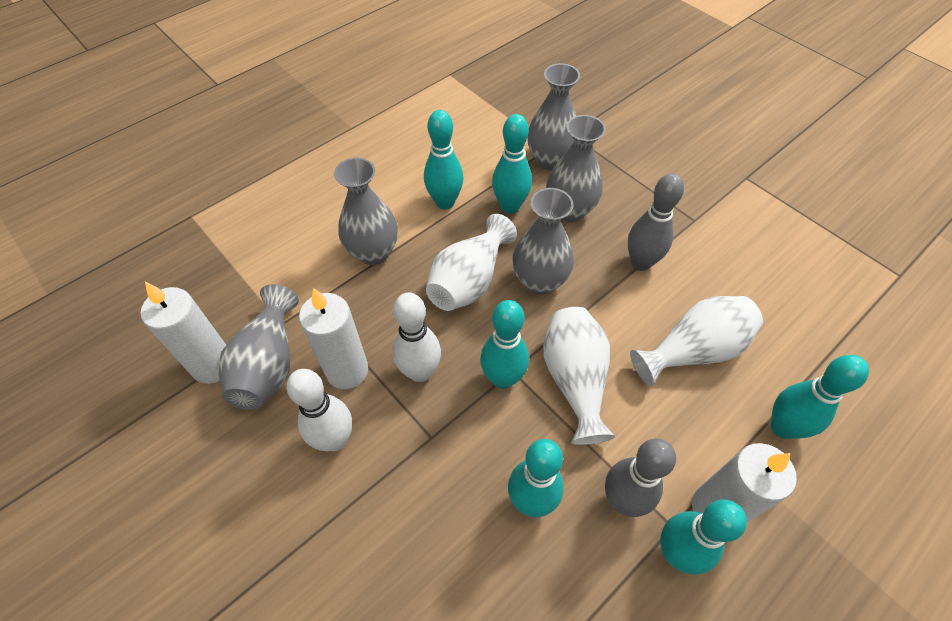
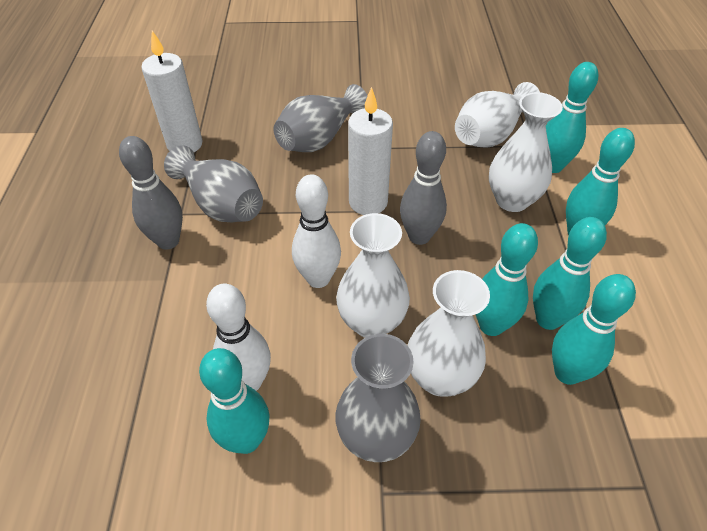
grey vase: [218,284,299,410] [334,158,398,265] [513,188,574,295] [527,63,580,170] [546,115,606,222] = 5 -> [164,145,263,222] [274,84,367,152] [335,334,421,462] = 3
white candle: [141,282,226,384] [299,288,368,389] [692,443,797,522] = 3 -> [141,31,203,152] [348,87,393,215] = 2
white vase: [426,214,517,311] [543,307,615,445] [630,296,763,387] = 3 -> [336,213,410,338] [407,270,490,397] [455,82,540,148] [489,92,563,212] = 4

